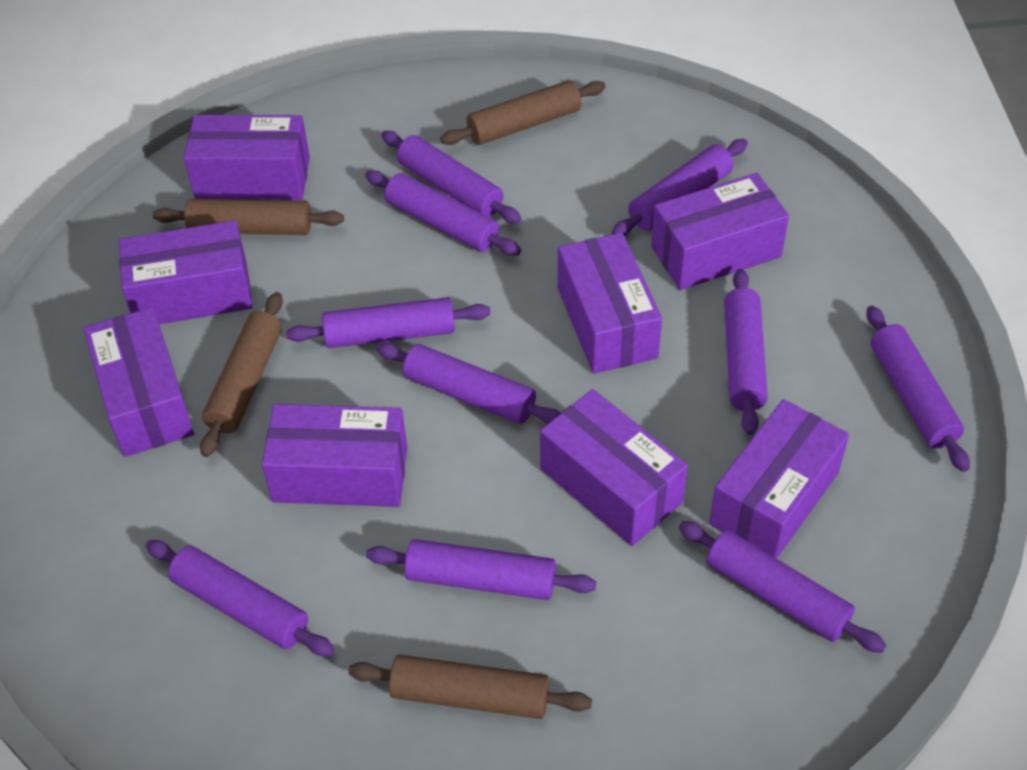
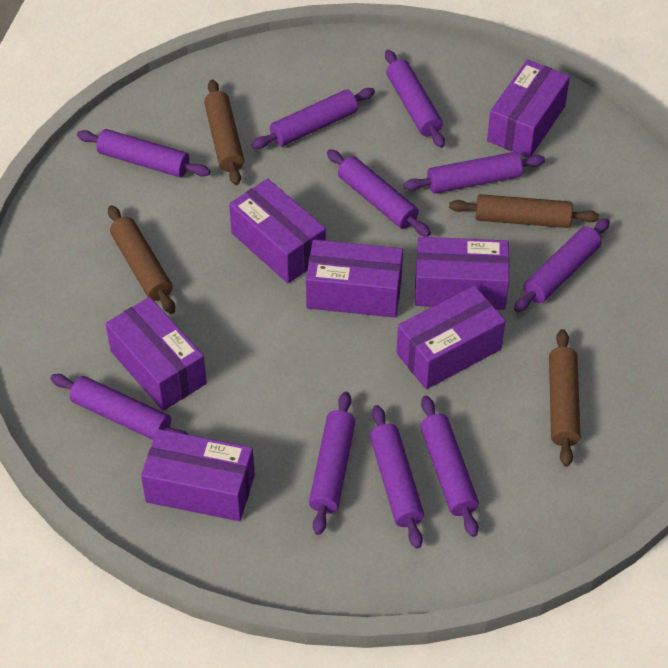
purple box: [84,307,194,457] [119,220,252,324] [184,115,310,200] [262,404,407,507] [540,389,688,546] [558,233,662,374] [651,173,789,290] [709,399,849,559] = 8 -> [106,297,207,411] [141,429,255,521] [229,179,326,283] [306,239,403,318] [397,285,505,389] [415,237,510,310] [487,60,570,158] = 7

